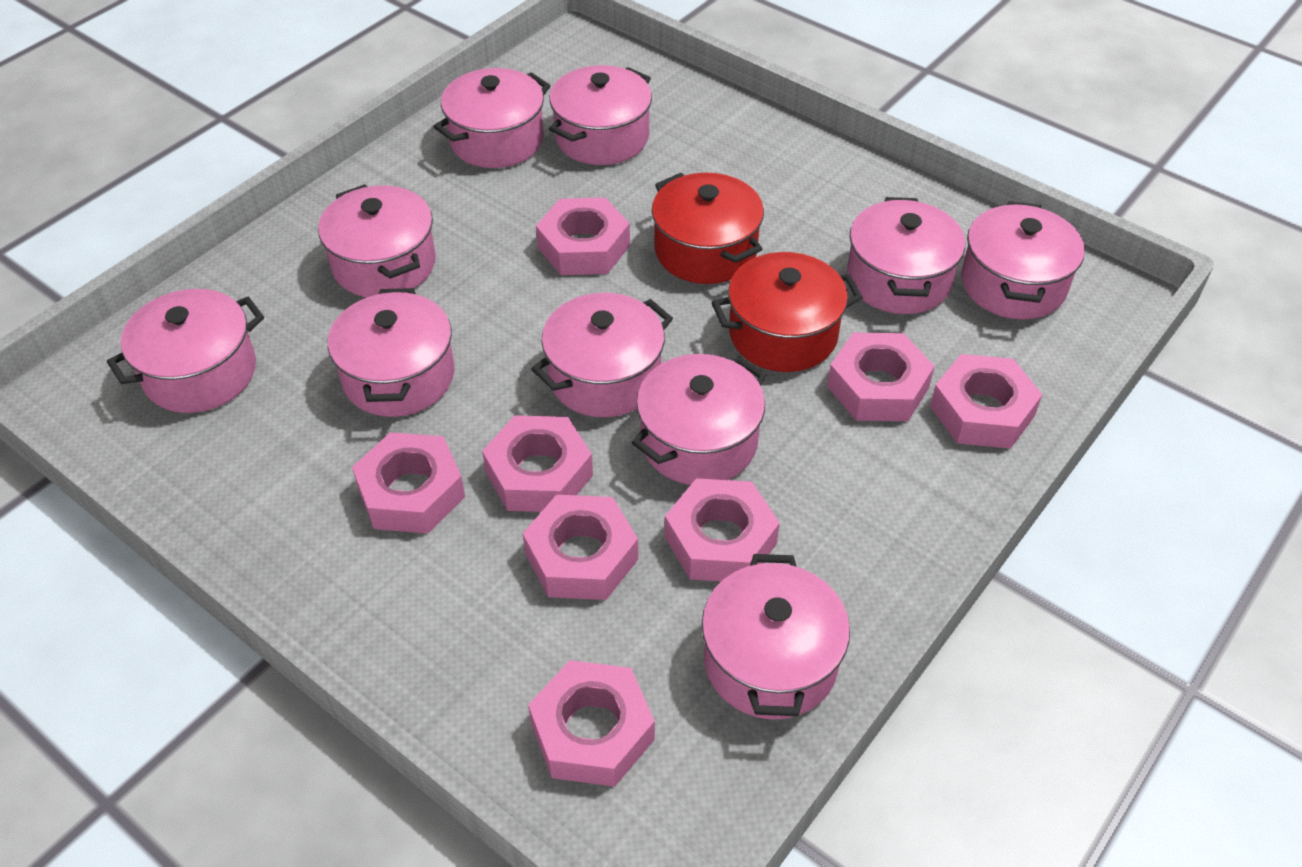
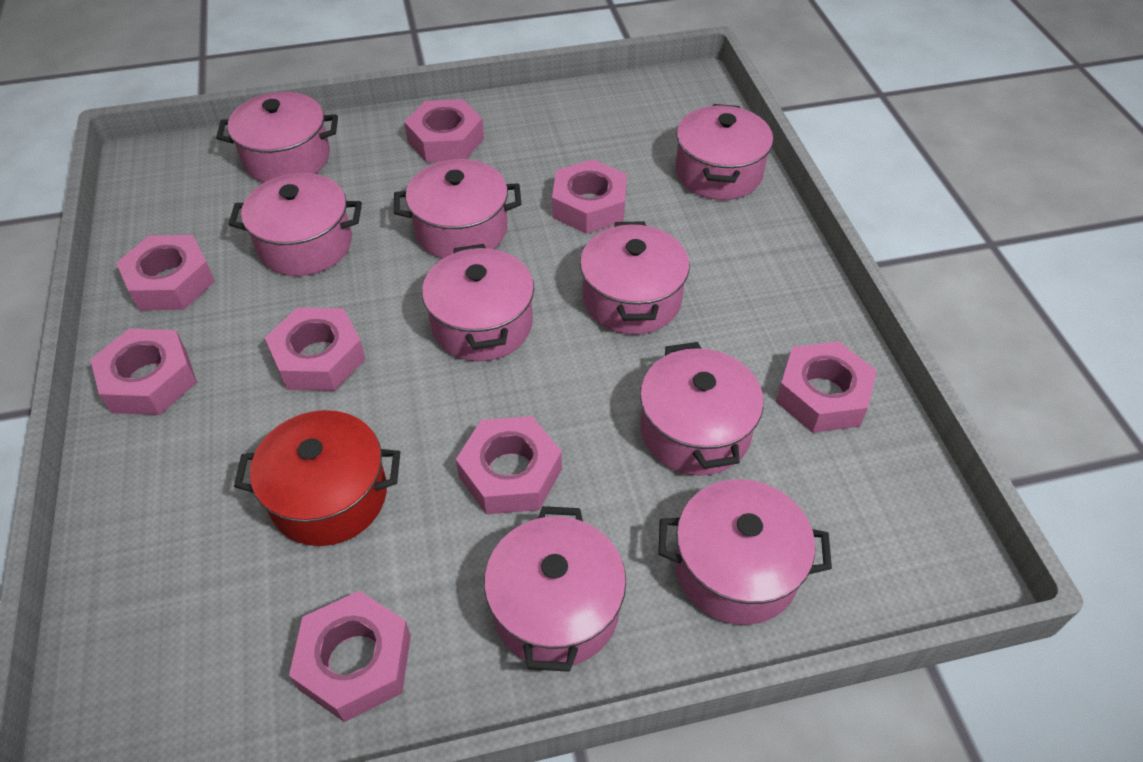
pink pot: [107,289,264,413] [318,184,436,297] [328,288,455,417] [433,68,551,168] [531,293,673,417] [549,65,652,165] [631,354,767,485] [702,554,850,720] [847,197,965,314] [961,201,1085,320] = 10 -> [216,92,338,182] [228,173,362,276] [394,159,522,258] [422,244,534,361] [484,506,626,672] [580,221,689,335] [640,342,764,476] [658,479,832,625] [676,104,773,200] = 9
red pot: [652,173,764,284] [712,252,863,372] = 2 -> [234,410,400,546] = 1

